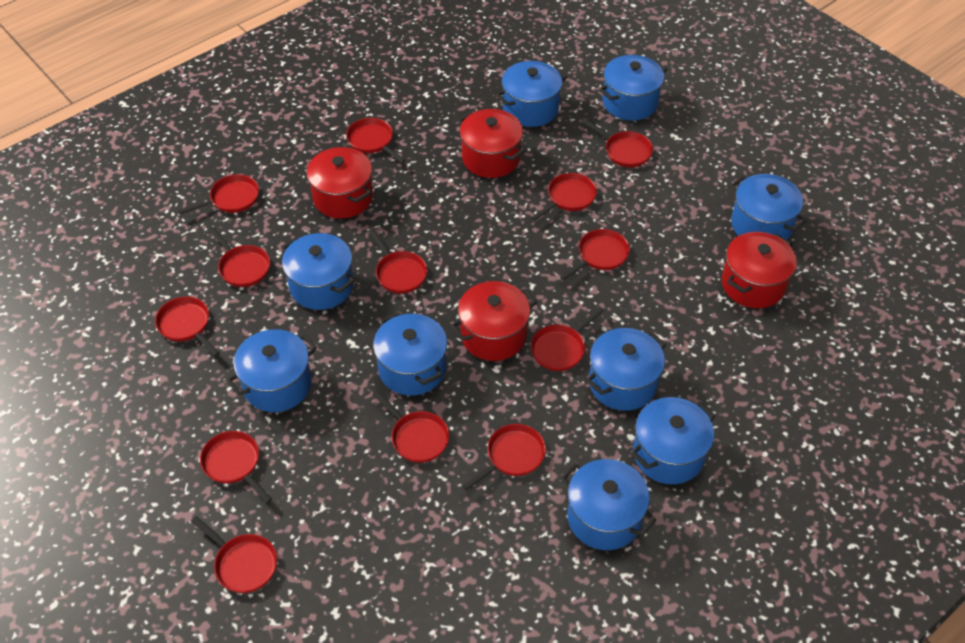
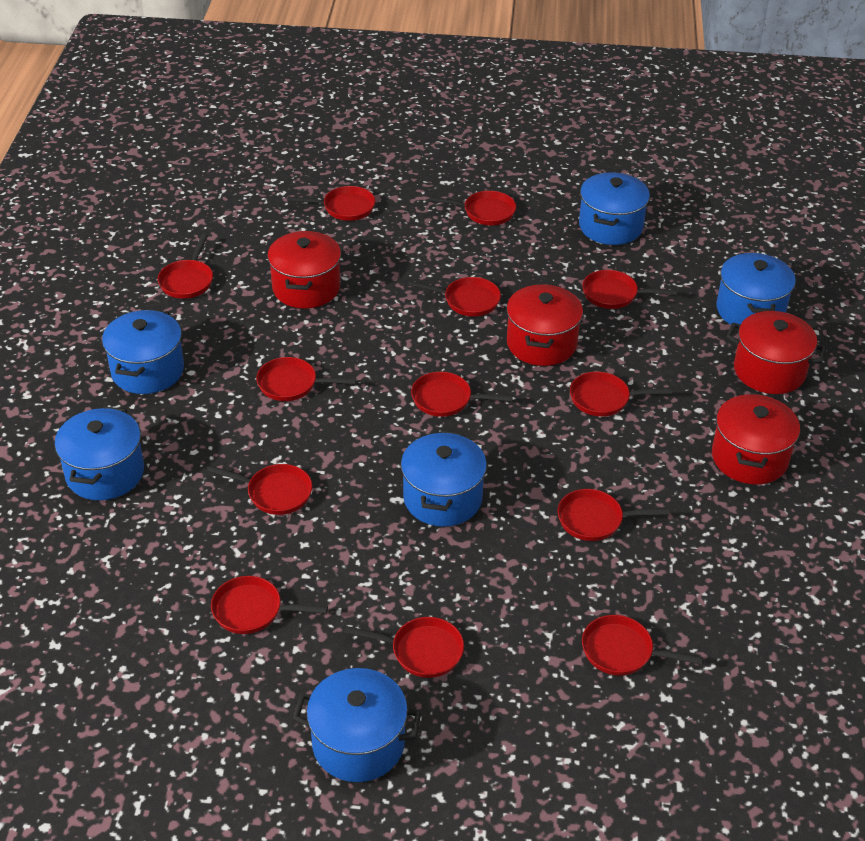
blue pot: [227,329,317,412] [282,233,355,310] [373,312,447,396] [496,61,567,127] [561,459,656,550] [586,328,666,411] [599,55,667,121] [631,397,716,484] [730,174,807,240] = 9 -> [55,406,144,500] [102,309,184,394] [293,668,421,782] [401,431,487,527] [579,172,650,245] [716,253,796,325] = 6

